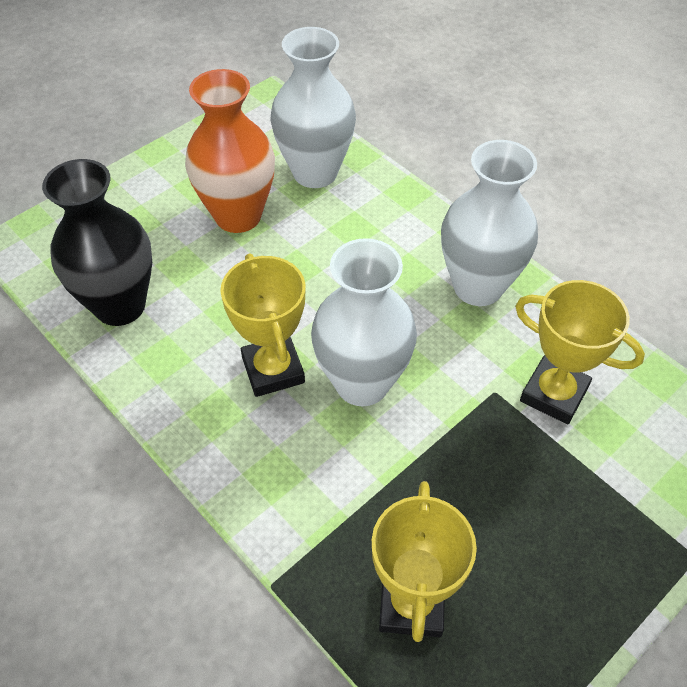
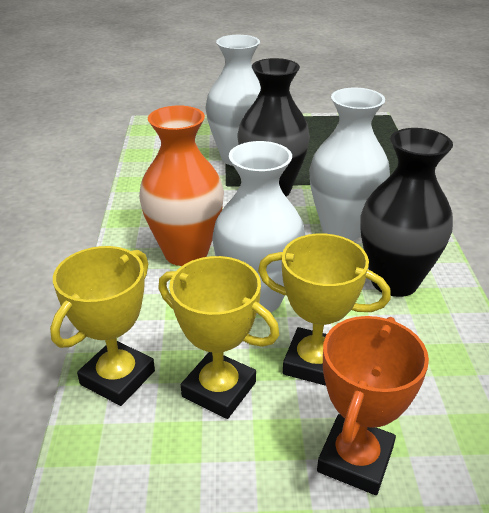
black vase: [42,159,152,326] = 1 -> [238,58,310,197] [361,128,453,297] = 2
orange trophy: none = 0 -> [317,316,429,495] = 1

